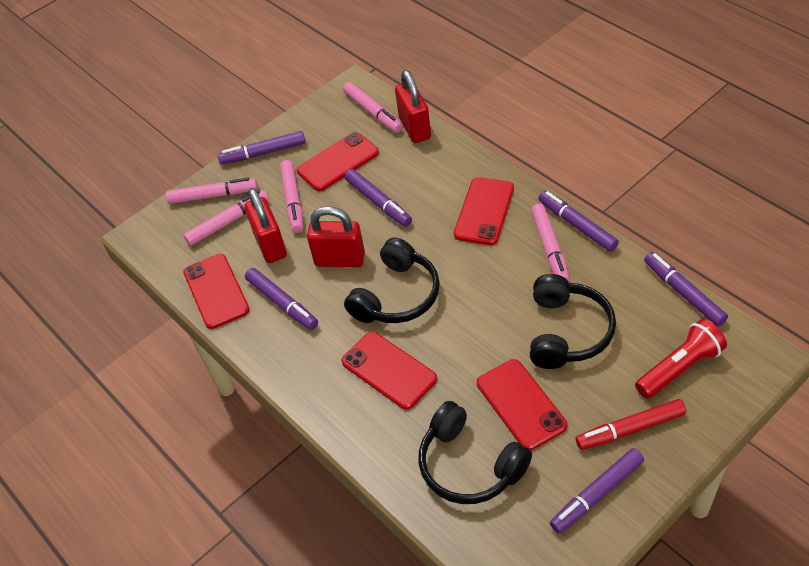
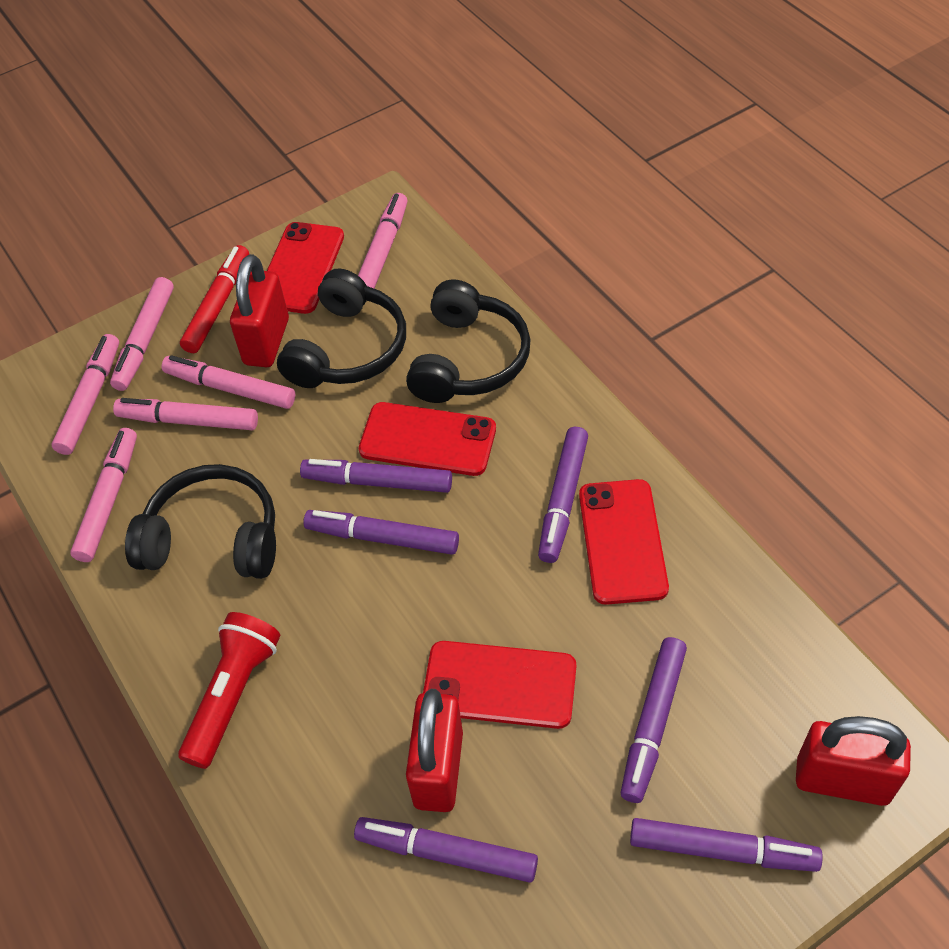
pink marker: [166,177,258,204] [184,190,269,246] [280,160,303,233] [343,82,403,133] [531,204,570,282] = 5 -> [52,334,119,455] [70,428,137,562] [110,277,174,391] [113,398,258,430] [162,355,295,409] [358,193,408,288] = 6
red phone: [183,254,250,329] [297,132,379,191] [341,332,437,409] [454,177,514,245] [477,359,567,451] = 5 -> [267,222,344,314] [359,402,496,476] [423,641,576,729] [579,479,669,605] = 4

